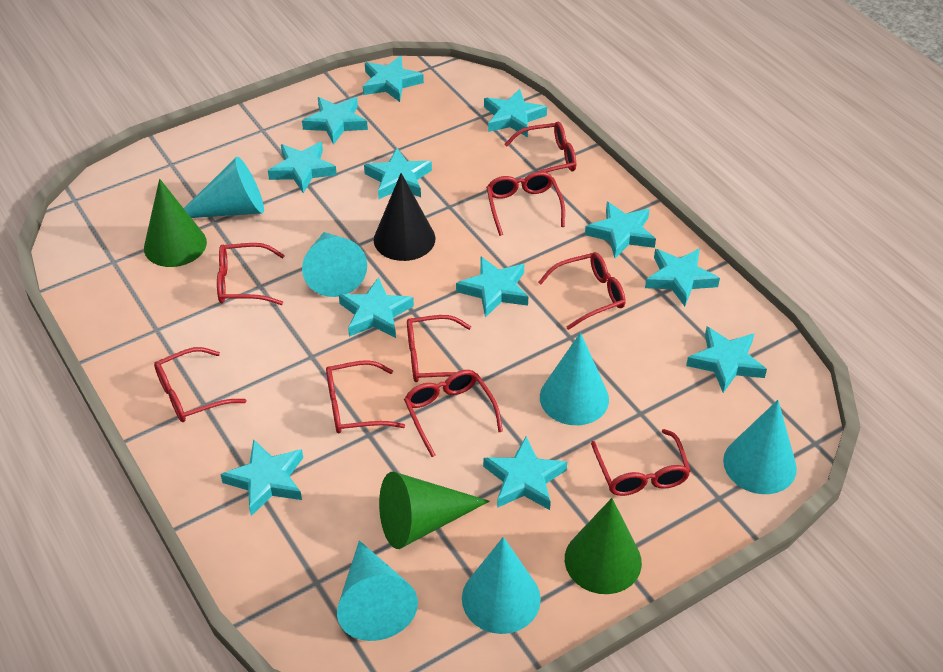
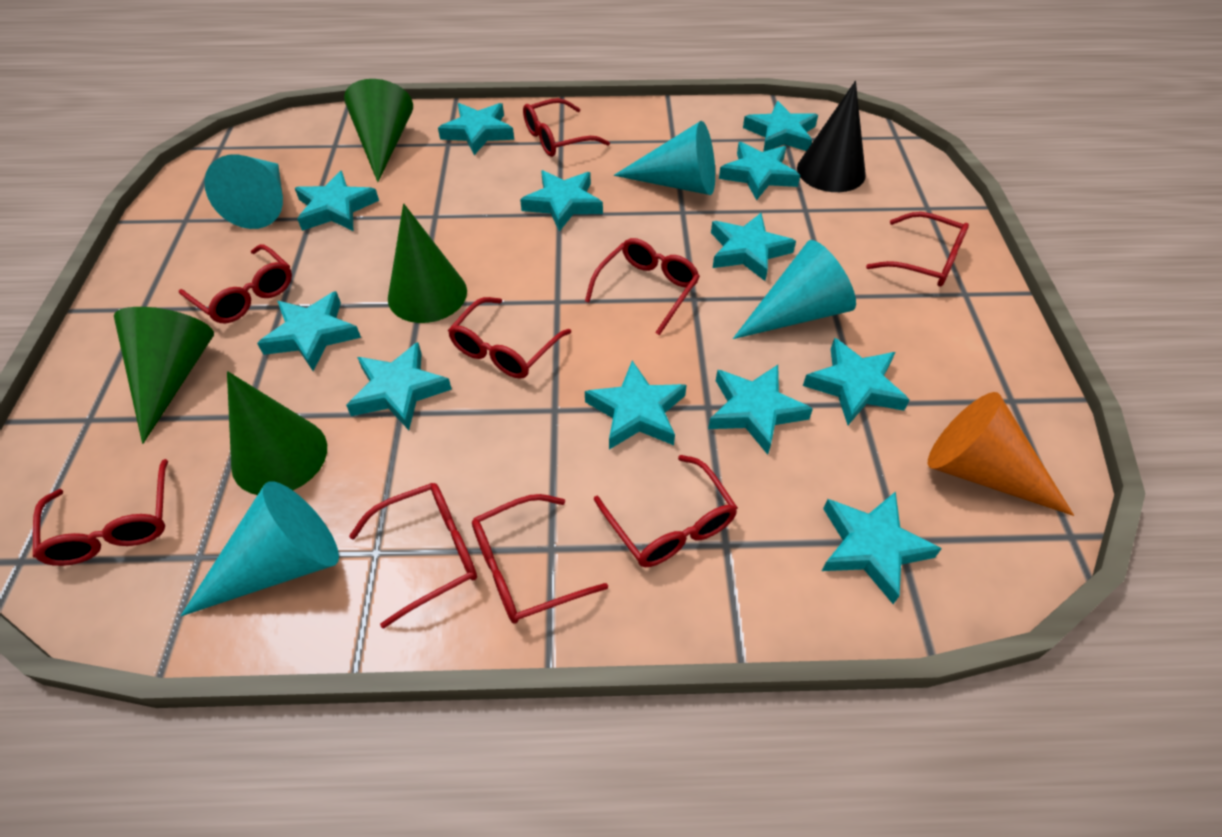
green cone: [144,179,207,267] [379,472,490,549] [565,498,642,594] = 3 -> [114,307,214,444] [227,371,327,495] [344,79,413,182] [388,203,467,323] = 4
orange cone: none = 0 -> [927,392,1074,516] = 1
turquoise cone: [184,157,264,218] [302,232,367,297] [337,540,418,641] [462,537,541,634] [540,332,609,425] [723,400,797,494] = 6 -> [181,481,339,616] [204,154,283,229] [614,121,715,195] [733,240,856,339] = 4

